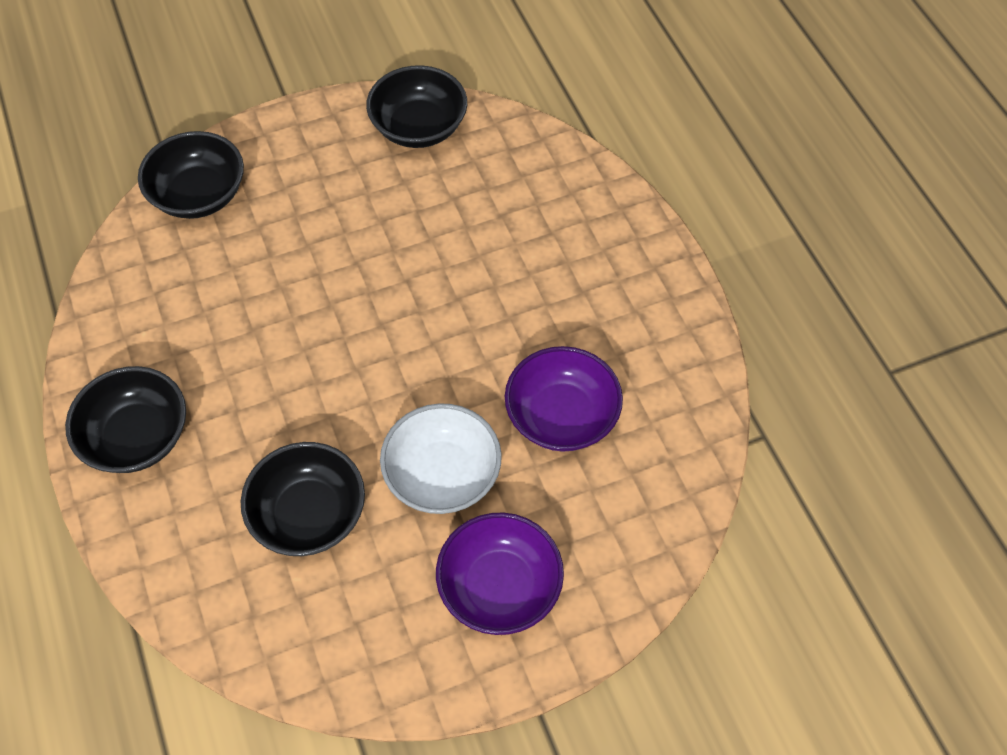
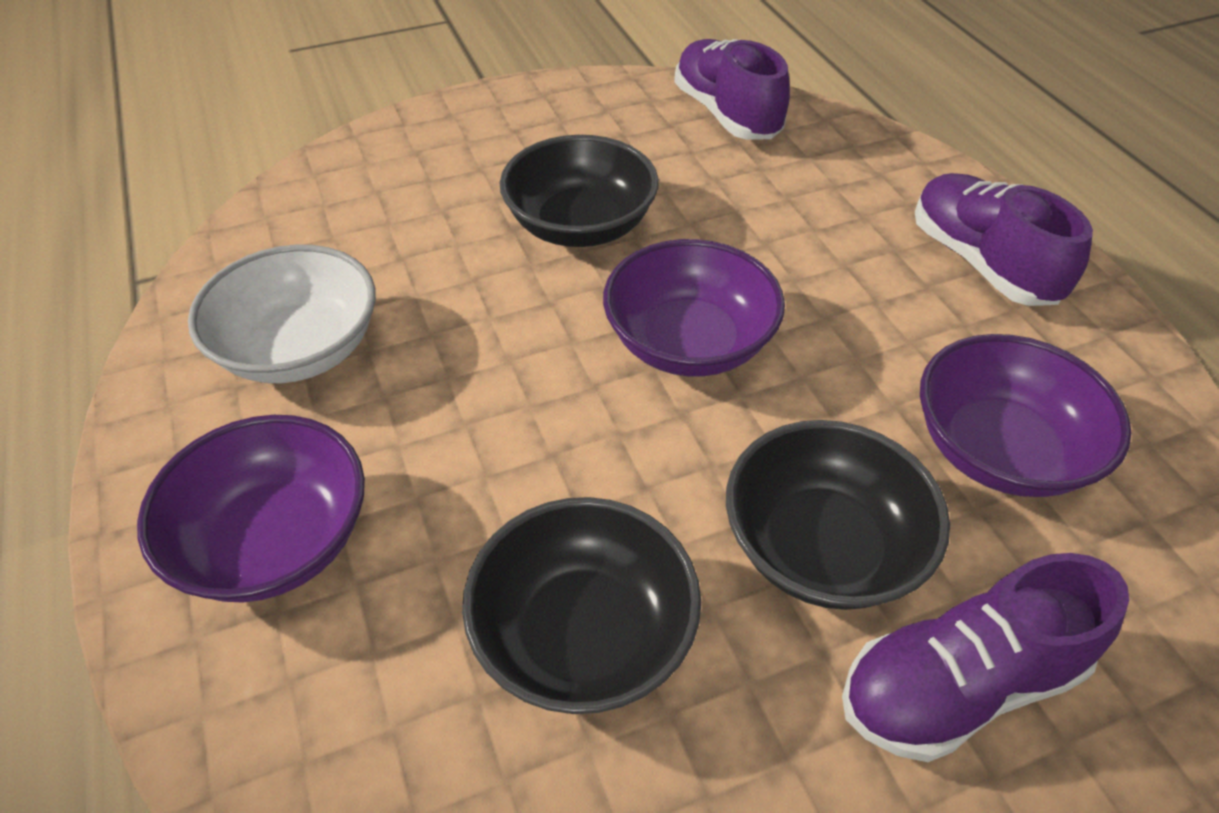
black bowl: [65,366,186,473] [138,131,244,219] [241,442,365,556] [366,65,467,148] = 4 -> [462,497,701,714] [500,135,659,247] [726,420,950,610] = 3
purple bowl: [436,512,564,635] [505,346,623,452] = 2 -> [137,415,365,603] [603,239,785,376] [920,334,1131,497] = 3
purple shoe: none = 0 -> [674,39,790,140] [842,553,1129,762] [915,173,1093,306] = 3

